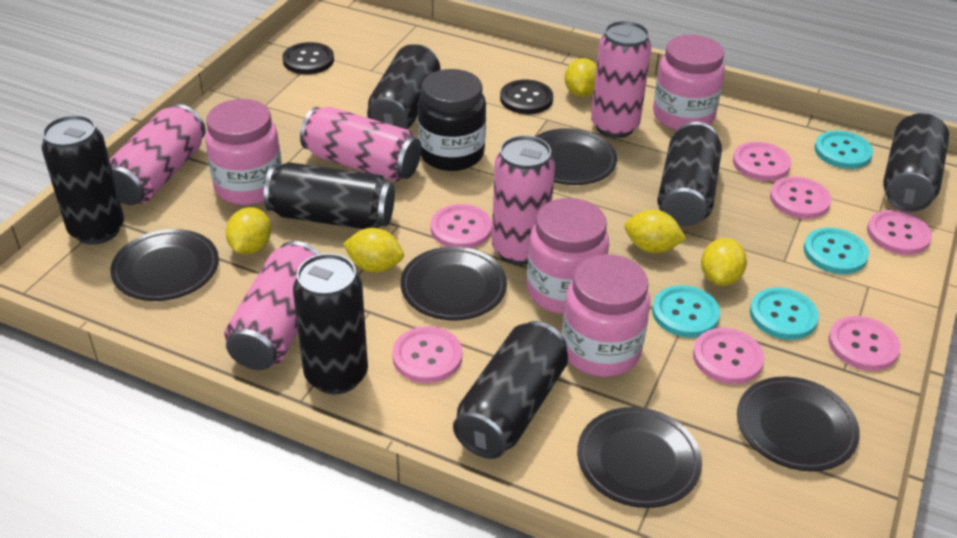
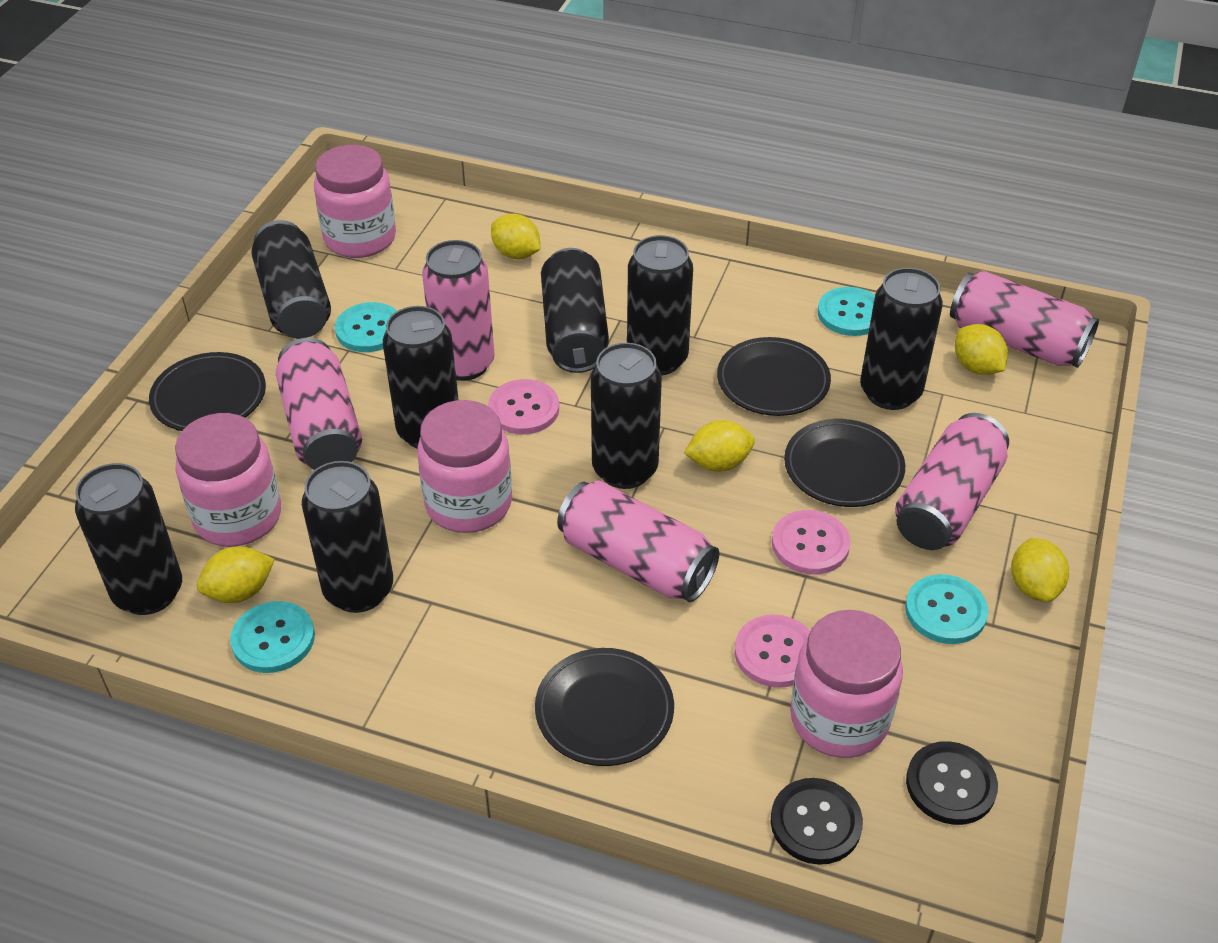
black can: [41,115,124,245] [264,162,395,229] [293,253,368,395] [367,44,441,129] [453,321,568,459] [657,122,722,226] [883,113,949,212] = 7 -> [75,463,182,615] [252,220,331,339] [302,461,393,613] [383,306,458,448] [541,248,609,373] [591,343,662,489] [627,235,693,376] [860,268,943,410] = 8
black jar: [418,69,486,171] = 1 -> none = 0
black plate: [110,229,219,301] [400,246,507,320] [535,128,617,185] [577,407,702,508] [737,376,860,471] = 5 -> [149,352,266,431] [535,648,674,766] [717,337,831,416] [784,419,905,507] = 4
pink button: [392,326,462,383] [430,204,492,248] [693,328,764,384] [733,142,791,181] [770,177,831,219] [828,316,901,371] [867,210,932,255] = 7 -> [488,379,559,435] [734,615,810,688] [772,510,850,575] = 3

